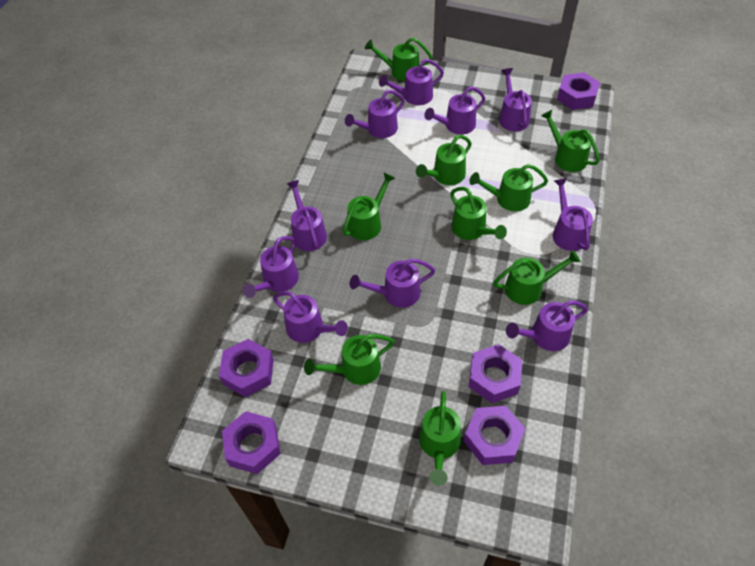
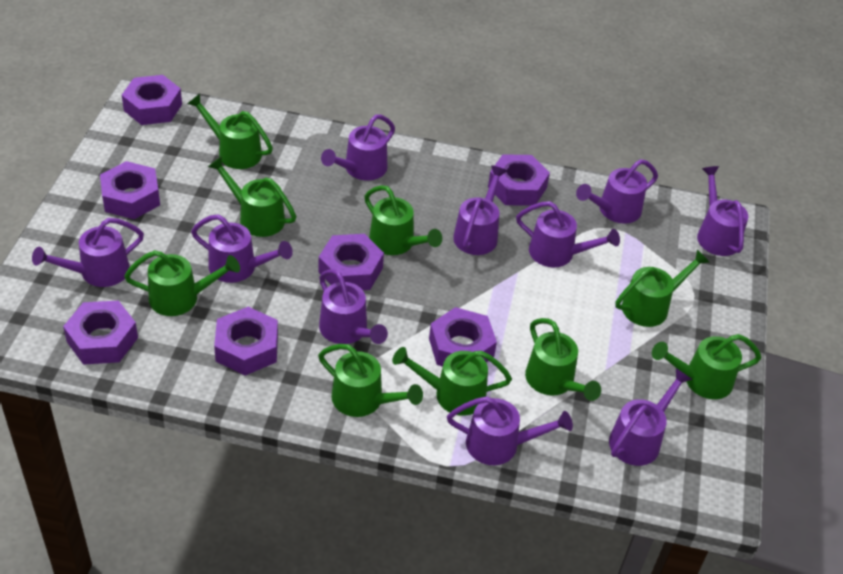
purple nut: [219,339,274,397] [222,411,281,474] [464,406,525,465] [469,344,522,403] [557,72,600,110] = 5 -> [63,301,138,365] [100,161,160,219] [122,75,182,125] [214,307,278,376] [318,234,384,290] [429,307,497,367] [488,154,550,206] = 7

